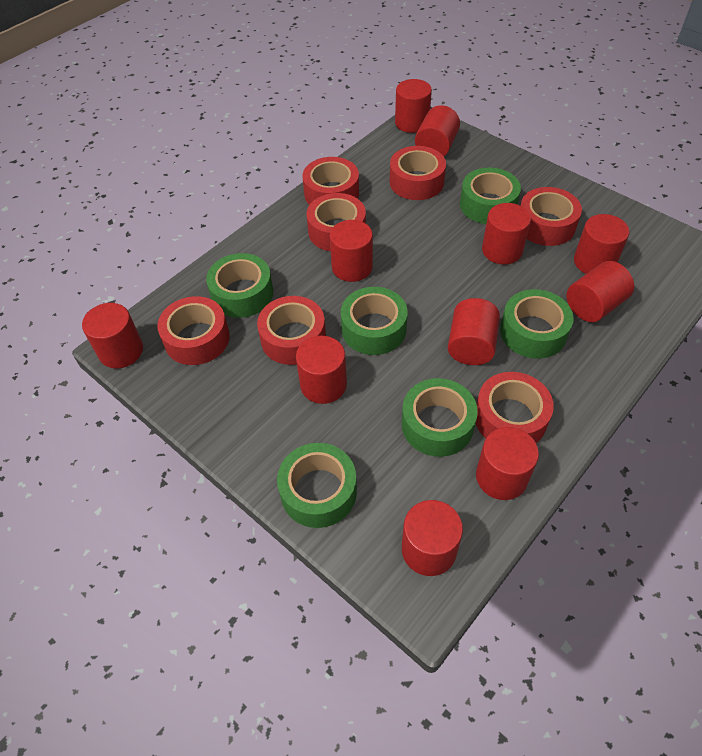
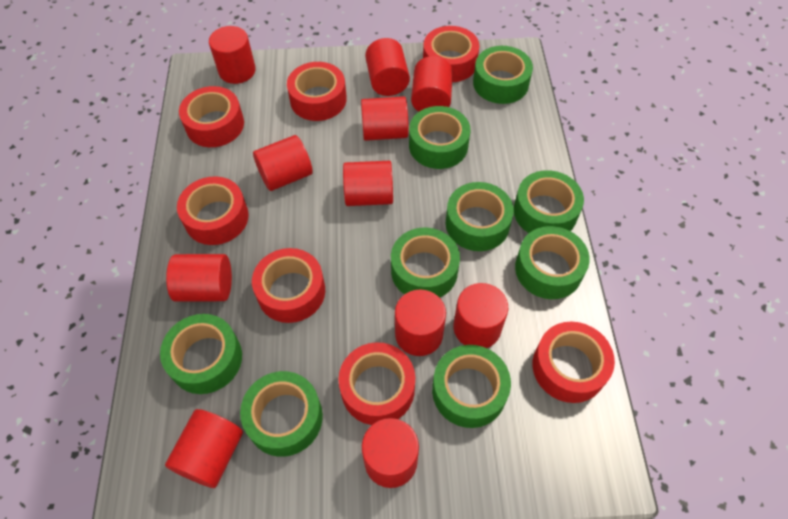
green tape: [206,253,273,318] [277,443,357,528] [341,287,408,355] [402,378,478,457] [460,168,521,224] [500,289,574,359] = 6 -> [160,314,242,394] [240,371,323,457] [391,228,460,298] [409,106,470,169] [432,345,511,428] [446,182,514,251] [473,46,533,104] [514,170,584,233] [515,226,590,299] = 9

